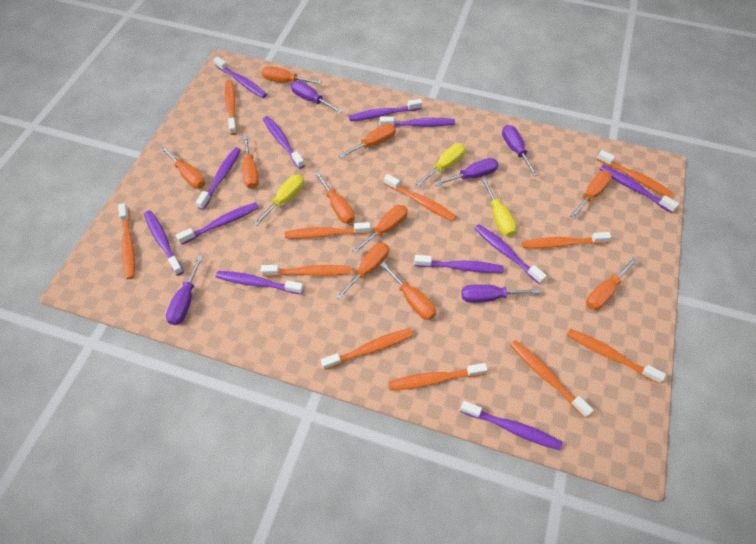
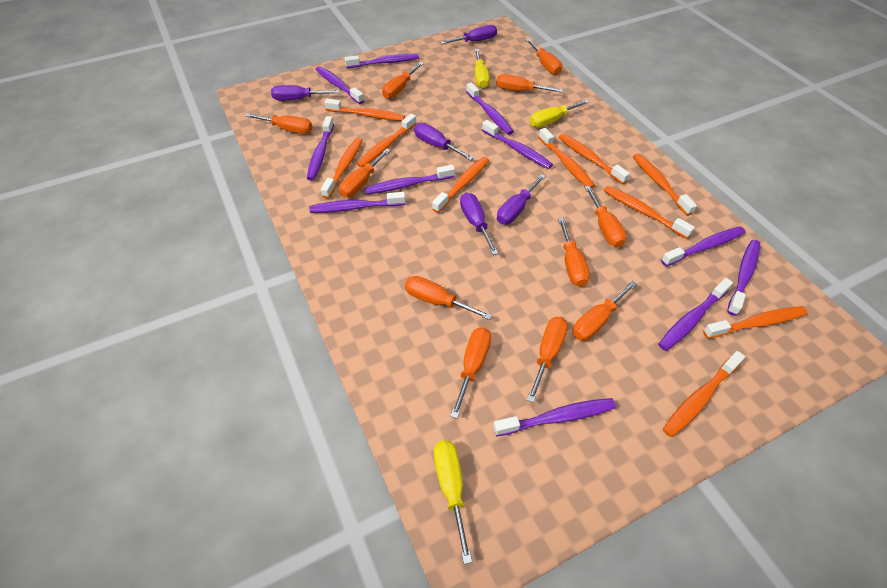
orange screwdriver: [161,146,205,189] [242,135,259,189] [262,67,322,84] [315,171,354,224] [336,243,389,300] [338,124,396,158] [352,205,408,254] [380,262,436,320] [570,171,612,218] [586,258,637,310] = 10 -> [245,113,312,134] [339,148,391,197] [382,62,424,99] [405,276,492,320] [450,327,491,419] [496,74,563,92] [526,39,562,75] [527,317,568,403] [558,217,590,287] [572,281,637,341] [585,186,627,247] = 11
orange toothbrush: [118,203,135,279] [225,80,237,135] [261,265,351,277] [285,222,371,239] [321,328,413,370] [384,174,456,221] [388,363,488,390] [510,340,593,418] [522,232,611,248] [567,329,666,384] [596,150,673,198] = 11 -> [321,138,363,199] [324,99,405,121] [357,114,417,168] [432,157,489,213] [538,128,595,189] [559,134,630,184] [604,186,695,239] [633,154,697,216] [663,351,745,437] [703,306,808,339] = 10
purple toothbrush: [144,210,184,276] [176,202,259,245] [196,147,241,210] [213,56,267,98] [216,271,304,294] [263,116,305,169] [349,99,423,121] [379,116,455,127] [414,255,503,273] [460,401,563,450] [474,224,547,284] [599,165,679,213] = 12 -> [307,116,334,180] [310,192,406,213] [315,66,364,104] [344,54,419,68] [364,165,455,194] [466,82,514,135] [482,120,553,169] [493,398,616,436] [658,278,733,351] [661,226,745,266] [727,240,760,316] = 11

